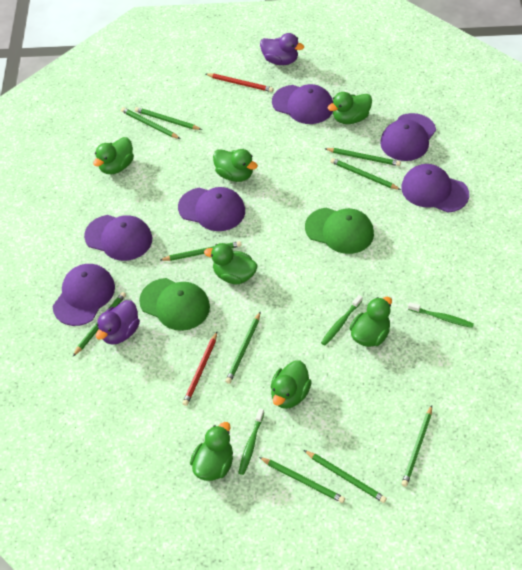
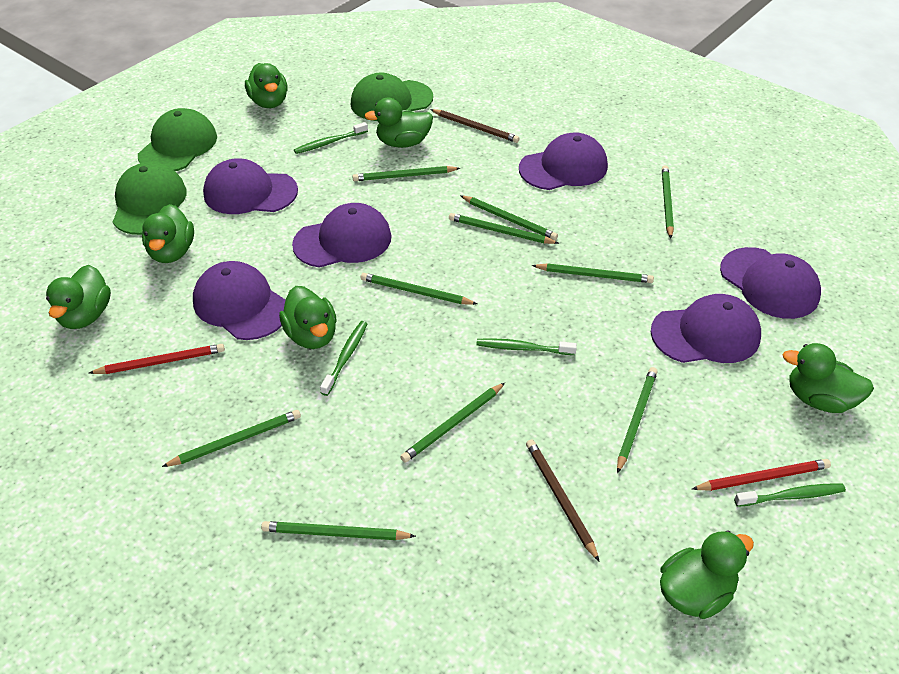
brown pencil: none = 0 -> [430,109,520,143] [526,439,600,562] = 2
green cap: [139,278,210,331] [305,208,374,254] = 2 -> [113,162,187,235] [138,108,217,171] [351,73,433,121] = 3
green toothbrush: [238,408,264,475] [321,295,363,346] [408,302,474,328] = 3 -> [294,122,368,154] [320,321,368,396] [476,338,577,355] [734,483,846,507] = 4
purple duck: [96,300,140,345] [260,33,304,65] = 2 -> none = 0

